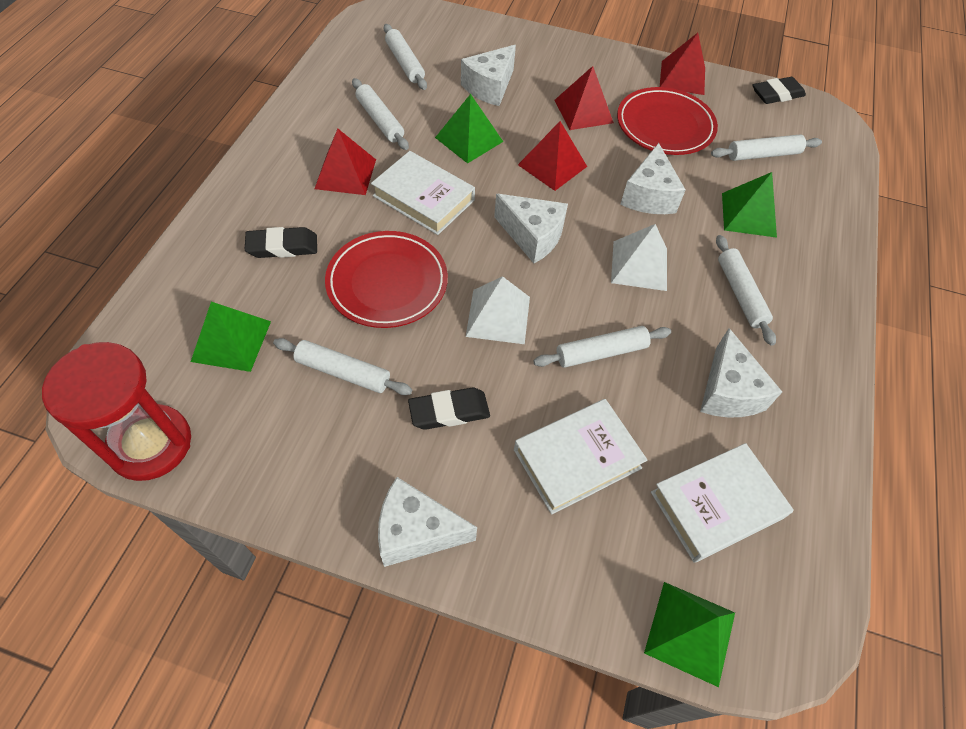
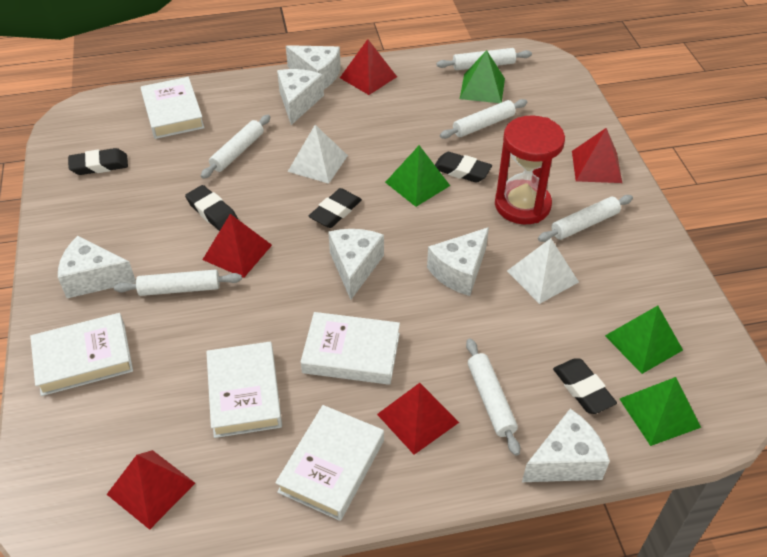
black eraser: [245,227,317,258] [408,387,490,430] [752,77,806,104] = 3 -> [68,148,128,175] [185,185,238,231] [309,188,362,228] [435,152,492,183] [553,359,617,414] = 5
red plate: [325,231,448,328] [617,87,718,155] = 2 -> none = 0
red pyramid: [315,129,376,195] [518,121,587,191] [554,66,614,130] [660,33,705,95] = 4 -> [107,450,195,530] [203,214,272,278] [340,39,397,95] [377,383,459,455] [572,128,622,183] = 5
white book: [371,151,475,235] [514,399,647,515] [651,443,794,563] = 3 -> [30,313,133,396] [141,77,205,139] [206,342,282,438] [275,405,384,521] [301,312,400,385] = 5
white cheese: [378,477,477,567] [461,45,516,106] [494,194,568,263] [620,143,685,214] [700,328,782,418] = 5 -> [58,236,136,298] [277,69,324,125] [286,45,341,89] [328,229,384,300] [427,227,489,296] [522,409,610,482] = 6

